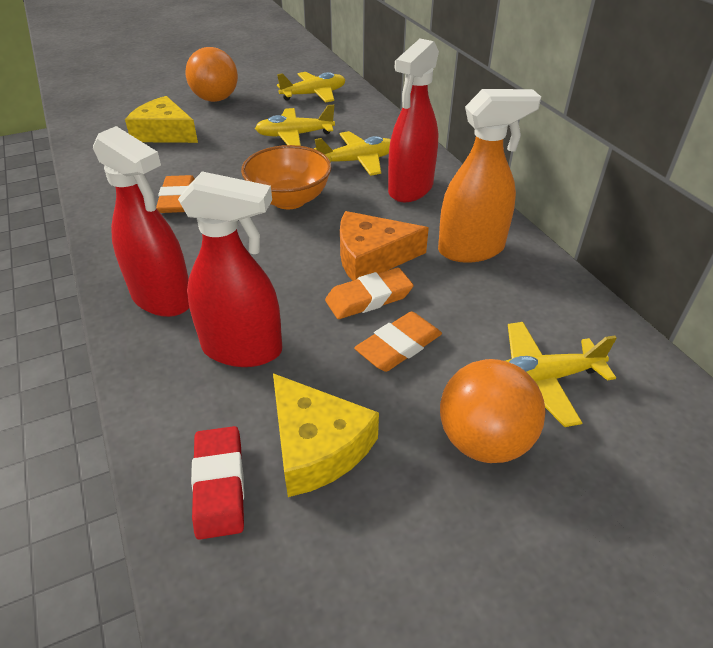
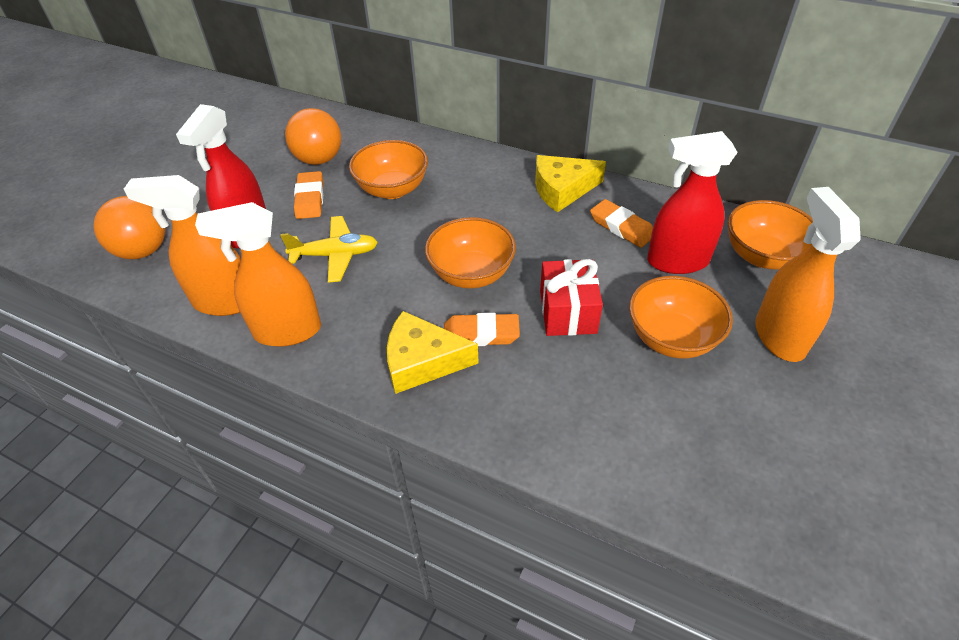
orange bowl: [241,145,331,209] = 1 -> [349,140,428,199] [425,217,516,288] [629,276,733,359] [728,200,813,270] = 4
orange cheese: [340,211,429,281] = 1 -> none = 0
orange spray bottle: [438,89,541,263] = 1 -> [124,175,241,316] [195,202,321,347] [755,187,861,362] = 3
red eraser: [191,426,244,540] = 1 -> none = 0
red gift: none = 0 -> [540,259,603,336] = 1
red spray bottle: [93,126,189,317] [178,171,282,367] [388,38,439,202] = 3 -> [176,104,266,248] [647,131,738,274] = 2
yellow plane: [255,105,335,146] [277,72,345,103] [314,131,391,176] [506,322,617,427] = 4 -> [280,216,378,283] = 1

